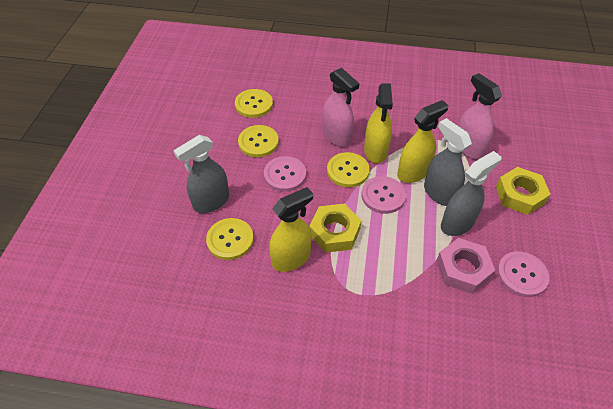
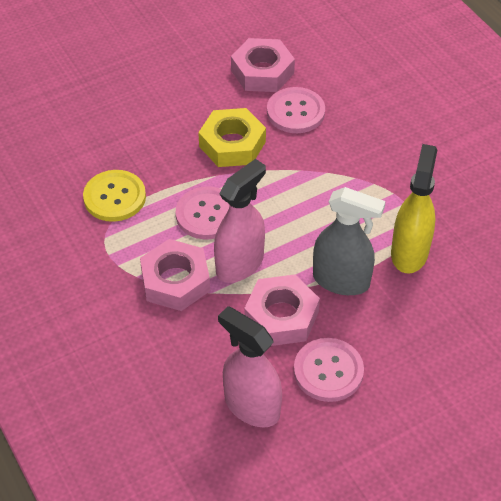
grey spray bottle: [173,135,229,213] [424,118,472,206] [441,151,501,236] = 3 -> [313,187,386,295] = 1
pink nut: [436,238,495,294] = 1 -> [140,239,210,311] [231,38,295,92] [244,274,320,346] = 3
yellow button: [206,218,254,260] [235,89,273,118] [238,125,279,157] [327,152,369,187] = 4 -> [83,170,146,222] = 1
yellow nut: [309,204,362,253] [496,167,551,215] = 2 -> [198,108,266,167] = 1
yellow spray bottle: [269,187,313,272] [364,83,393,163] [397,100,449,183] = 3 -> [391,144,437,273] = 1

